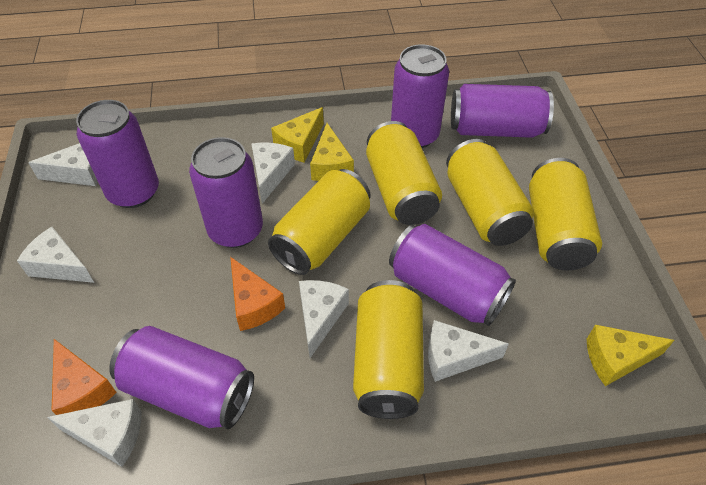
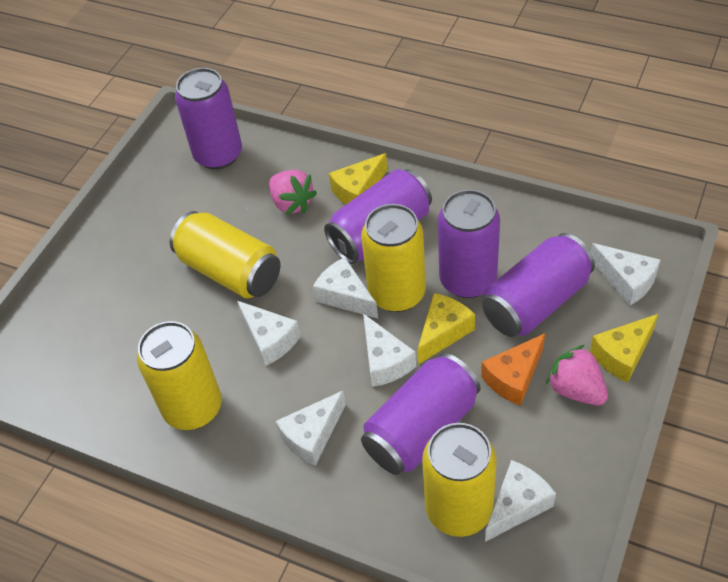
orange cheese: [52,339,117,415] [230,257,285,331] = 2 -> [481,333,545,406] = 1
pink strawberry: none = 0 -> [269,170,317,215] [546,345,608,405] = 2
purple can: [76,100,159,208] [109,326,254,429] [189,137,263,248] [389,224,516,326] [391,44,449,148] [451,84,554,138] = 6 -> [175,68,242,170] [324,169,432,264] [361,353,480,475] [438,189,500,298] [482,233,595,337] = 5
yellow can: [268,169,371,275] [353,280,424,419] [366,121,442,225] [446,139,534,246] [529,158,602,270] = 5 -> [137,321,222,430] [170,211,280,298] [361,204,426,312] [422,423,497,537] = 4

